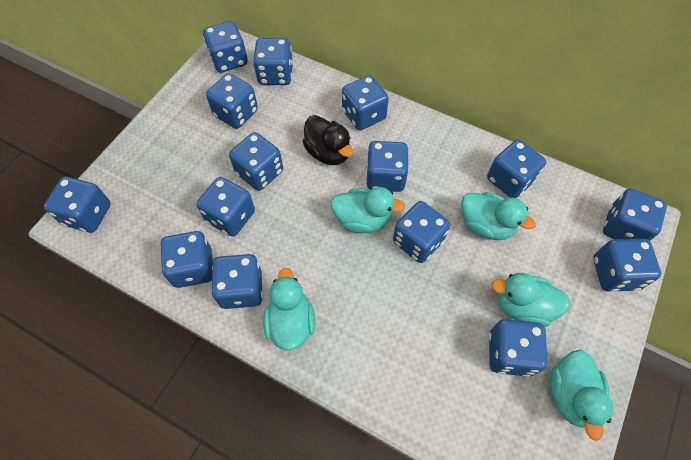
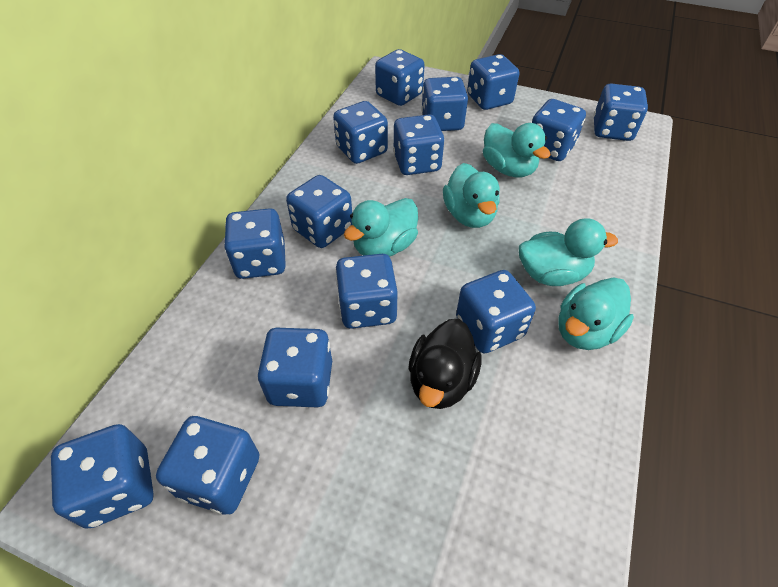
blue dice: [44,177,111,233] [160,231,213,288] [197,177,255,237] [203,21,248,73] [206,73,258,129] [211,254,263,309] [229,132,283,191] [253,38,293,85] [342,75,389,130] [367,141,409,192] [393,201,450,263] [487,140,546,198] [489,319,548,377] [593,238,661,292] [603,188,667,241] = 15 -> [51,424,154,529] [156,416,260,514] [224,208,286,279] [258,328,332,408] [286,175,352,248] [333,101,388,164] [335,254,398,329] [375,49,425,106] [393,114,444,175] [421,77,468,131] [456,270,536,353] [467,54,519,110] [532,99,586,161] [594,84,648,141] = 14

